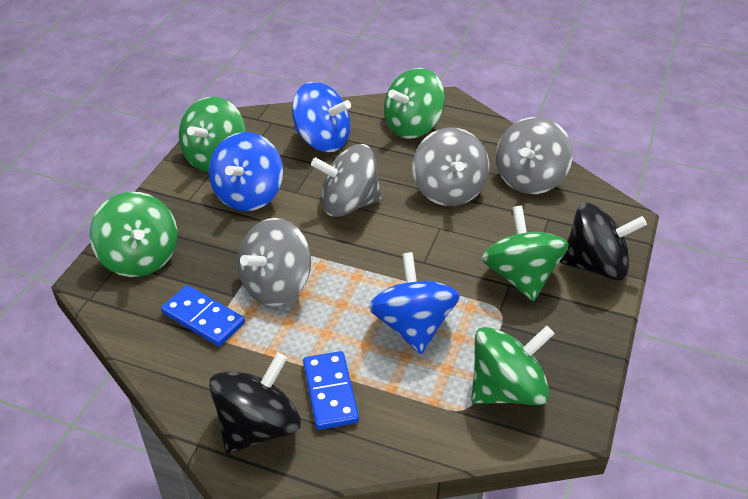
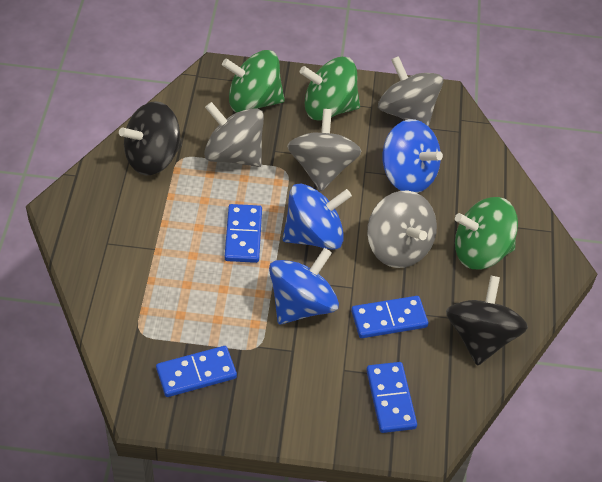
blue domino: [161,285,245,346] [303,351,359,430] = 2 -> [156,346,237,397] [225,204,262,263] [351,296,428,338] [366,362,417,433] = 4
green spinning top: [90,192,177,277] [179,97,246,172] [384,68,445,139] [471,326,554,405] [482,206,569,301] = 5 -> [222,50,285,112] [300,57,360,121] [455,197,518,269] = 3

